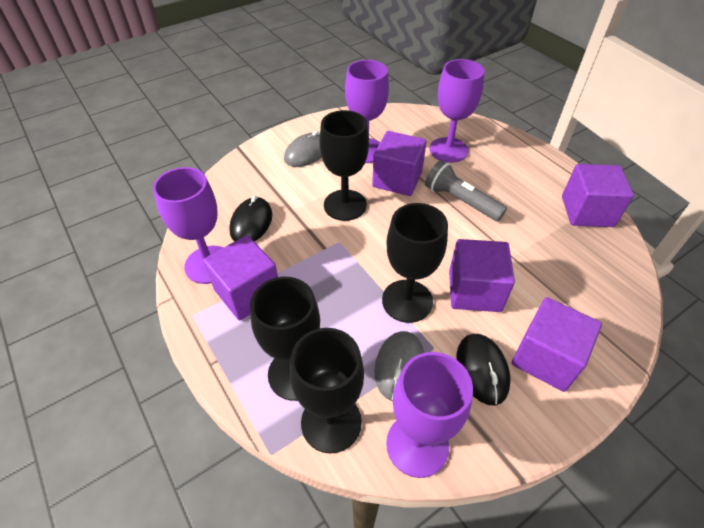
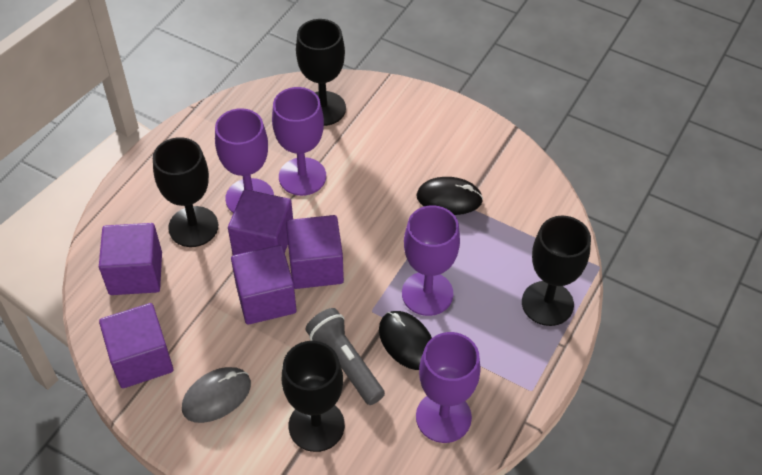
grey mouse: [284,131,322,167] [375,331,424,401] = 2 -> [182,367,251,423] = 1

